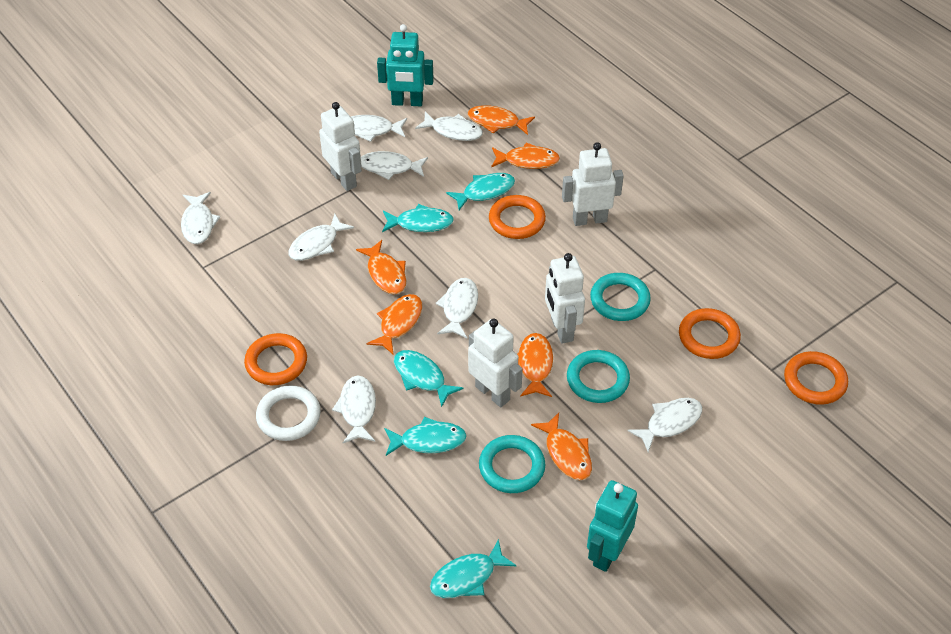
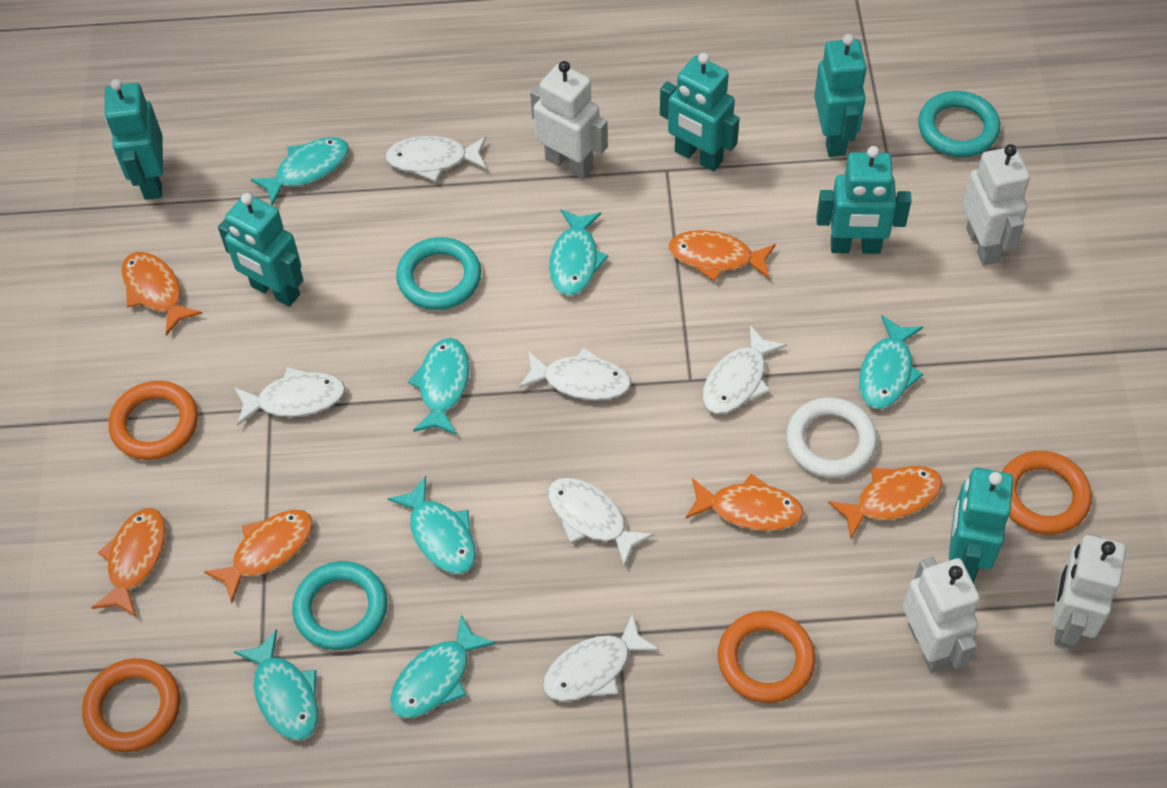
turquoise fish: [382,204,454,232] [384,417,467,456] [394,350,464,407] [430,539,517,598] [446,173,515,210] = 5 -> [234,629,318,741] [250,137,349,205] [387,476,476,574] [390,615,496,718] [408,338,469,435] [549,209,608,296] [859,315,923,409] = 7
turquoise robot: [377,24,434,106] [587,480,638,572] = 2 -> [105,79,163,200] [218,193,304,307] [660,53,740,171] [814,34,867,157] [816,146,911,254] [949,468,1013,582] = 6
white fish: [181,192,220,244] [289,214,354,261] [332,376,376,443] [351,115,407,142] [361,151,428,180] [415,112,483,141] [436,278,478,338] [628,398,702,452] = 8 -> [234,367,345,426] [385,136,486,182] [519,348,631,401] [542,613,660,702] [548,478,654,567] [702,325,787,414] = 6

